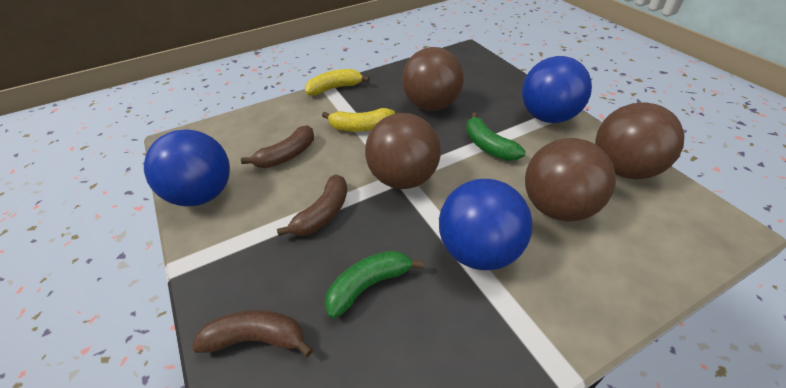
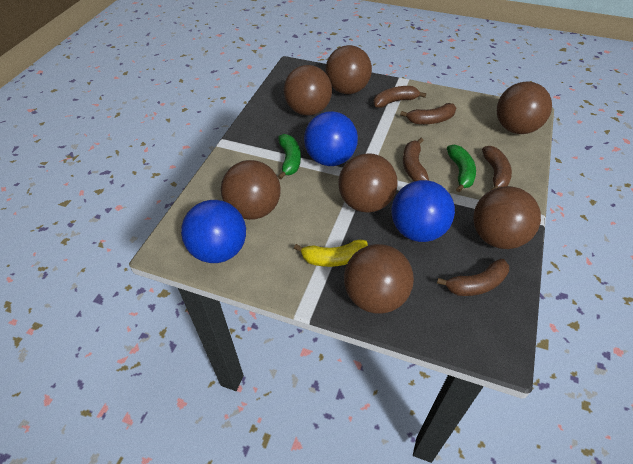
brown ball: [365,113,441,189] [402,47,464,111] [525,138,616,221] [595,102,685,179] = 4 -> [221,160,281,220] [283,65,332,116] [325,45,372,94] [338,153,397,213] [344,244,414,313] [473,186,541,249] [497,82,552,134] = 7
brown banana: [191,310,313,357] [241,125,314,168] [277,174,347,236] = 3 -> [373,86,426,108] [400,103,456,124] [403,138,429,181] [437,259,509,296] [482,146,512,190] = 5
yellow banana: [305,69,370,95] [322,108,395,132] = 2 -> [294,239,367,267] = 1

